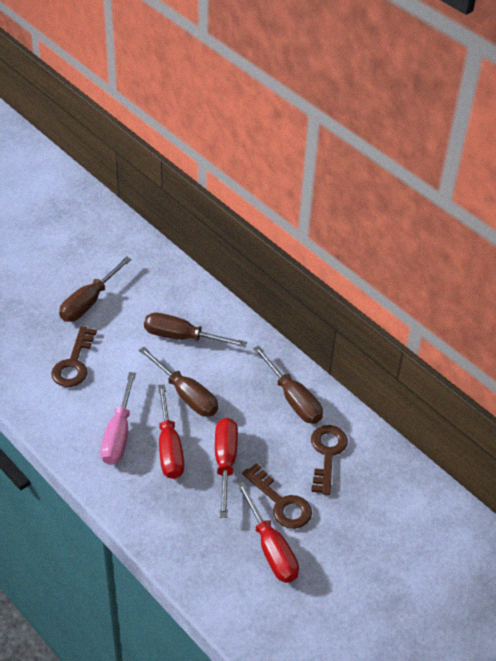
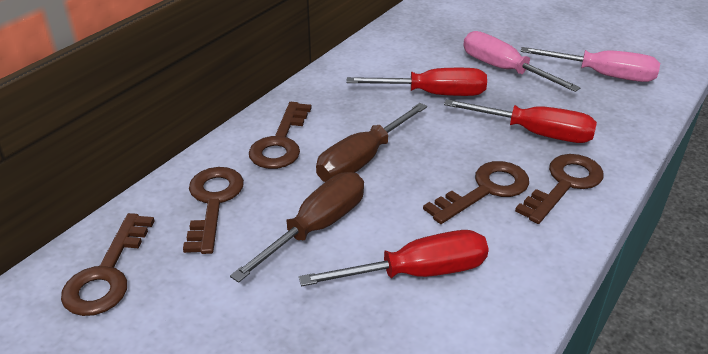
brown key: [51,326,97,387] [242,463,312,529] [311,425,348,495] = 3 -> [61,213,155,316] [183,167,244,254] [249,102,312,169] [423,161,529,224] [515,154,604,224] = 5
brown screwdriver: [59,256,132,322] [139,347,218,417] [144,313,247,347] [253,346,323,424] = 4 -> [230,172,364,283] [316,103,427,182] = 2
pink screwdriver: [100,372,136,465] = 1 -> [463,31,581,92] [521,47,660,82] = 2

